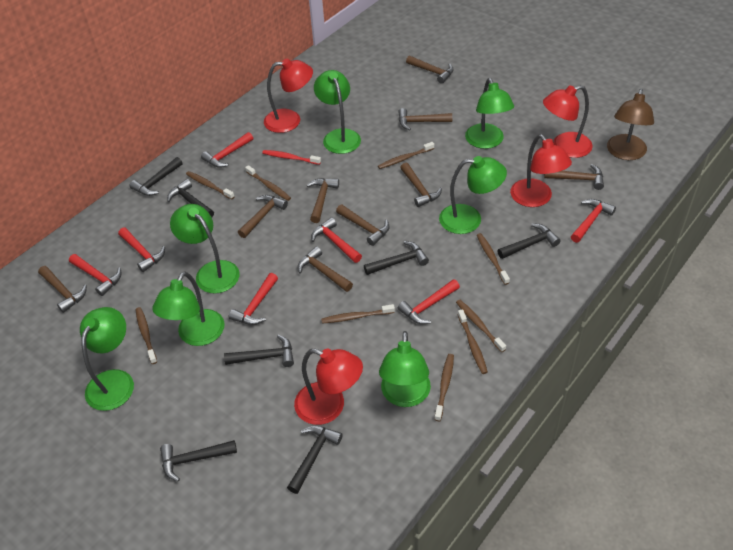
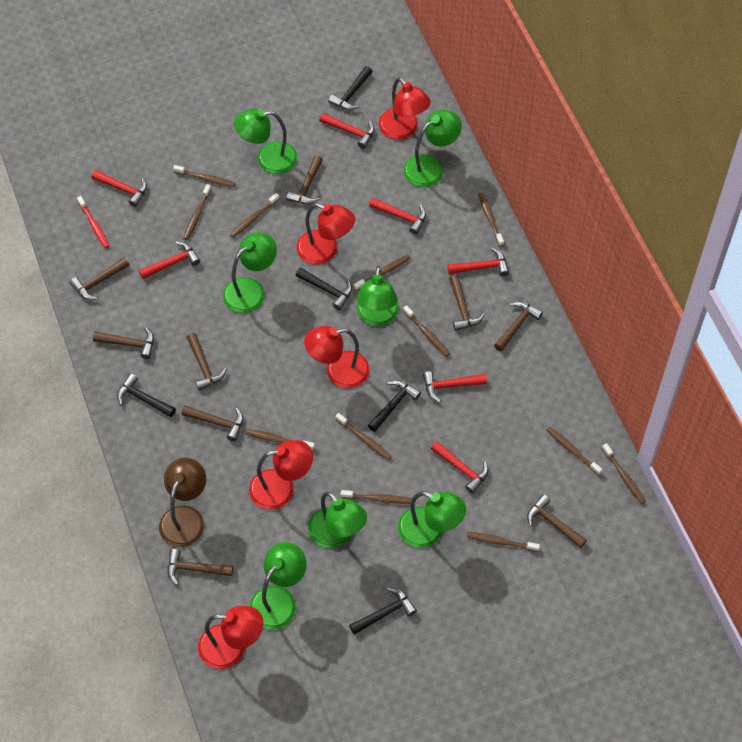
black hammer: [130,157,183,196] [160,440,237,482] [167,179,214,217] [224,335,294,367] [287,426,343,494] [364,241,429,275] [498,224,561,259] = 7 -> [117,373,176,417] [296,267,352,310] [328,66,373,110] [349,587,417,635] [368,380,421,432] = 5
brown toothbrush: [135,307,157,364] [186,171,235,200] [245,165,291,201] [321,304,395,324] [378,142,434,169] [434,354,454,421] [456,300,506,352] [458,309,488,374] [477,233,510,285] = 9 -> [173,165,236,187] [184,184,211,240] [230,193,279,238] [246,429,315,450] [336,413,392,460] [341,490,412,504] [354,255,410,291] [403,305,450,357] [467,532,540,552] [478,193,504,246] [546,426,602,475] [602,443,646,504] = 12
red lamp: [264,58,313,133] [294,348,363,425] [510,134,572,207] [543,85,593,158] = 4 -> [198,606,263,669] [249,440,313,510] [296,203,355,265] [304,326,370,388] [379,77,431,140] = 5

